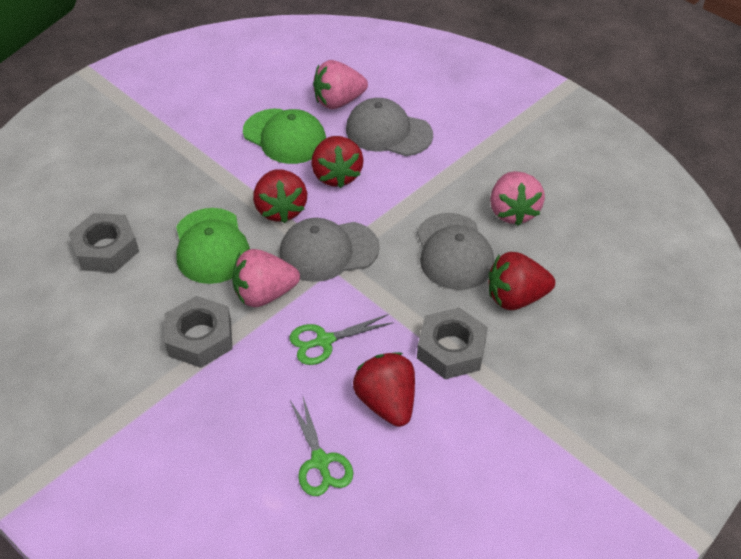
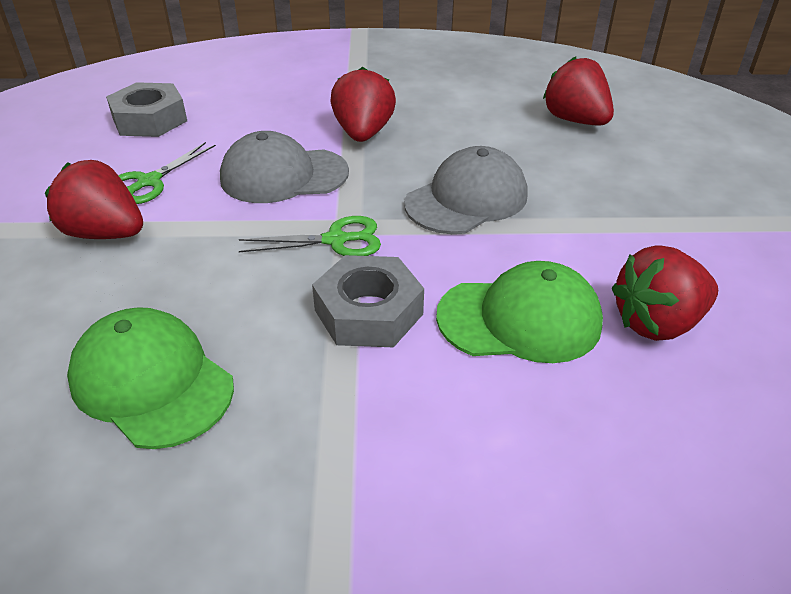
grey cap: [280,218,379,282] [346,98,433,156] [417,213,494,290] = 3 -> [220,131,349,203] [404,146,528,234] = 2
grey nut: [68,213,139,273] [164,296,232,368] [417,307,488,379] = 3 -> [106,82,187,137] [312,255,424,347] = 2
pink strawberry: [232,249,300,307] [313,60,368,109] [490,171,545,226] = 3 -> none = 0

